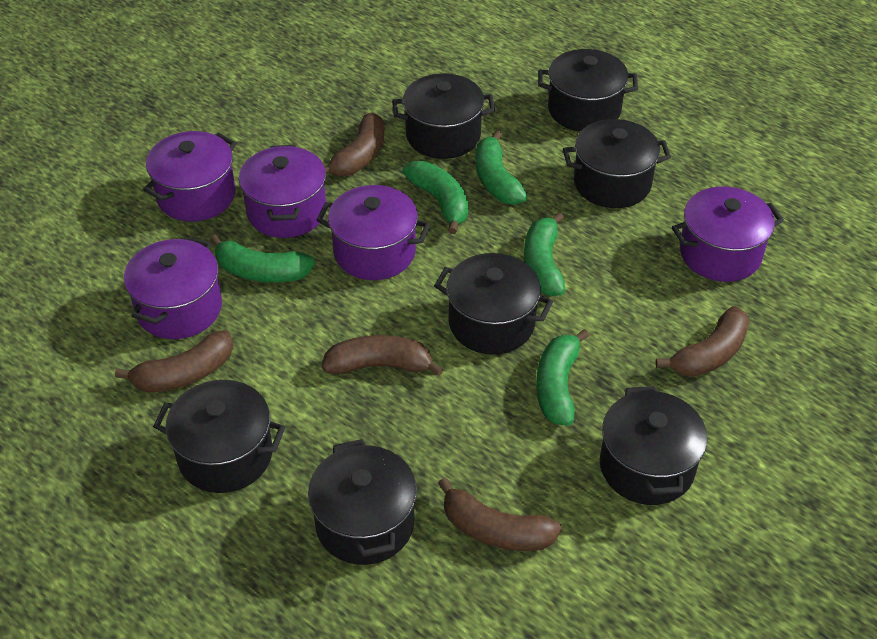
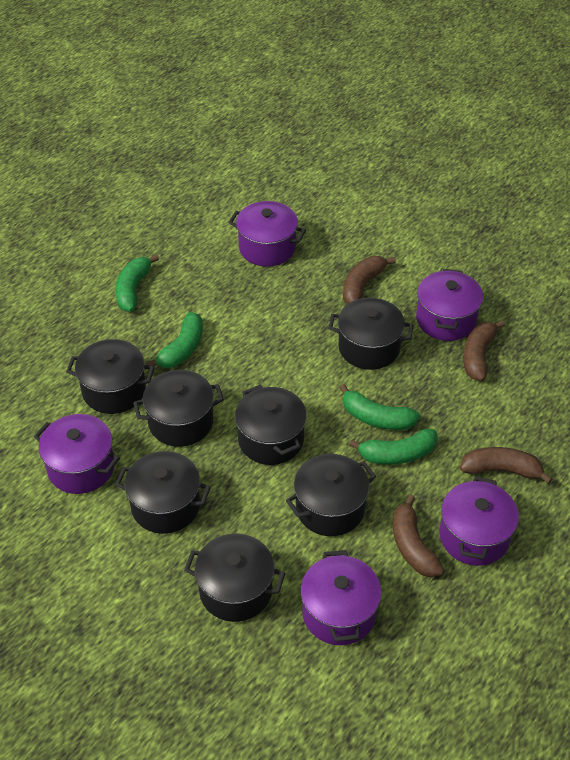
brown banana: [115,330,233,393] [322,335,443,376] [324,113,384,176] [438,478,562,551] [656,306,750,377] = 5 -> [343,256,396,304] [393,495,444,577] [460,447,552,484] [463,320,505,381] = 4
green banana: [210,235,315,283] [402,161,468,234] [475,130,527,205] [524,212,565,296] [536,329,589,426] = 5 -> [115,255,159,312] [146,312,203,368] [339,384,420,430] [349,429,438,465] = 4

